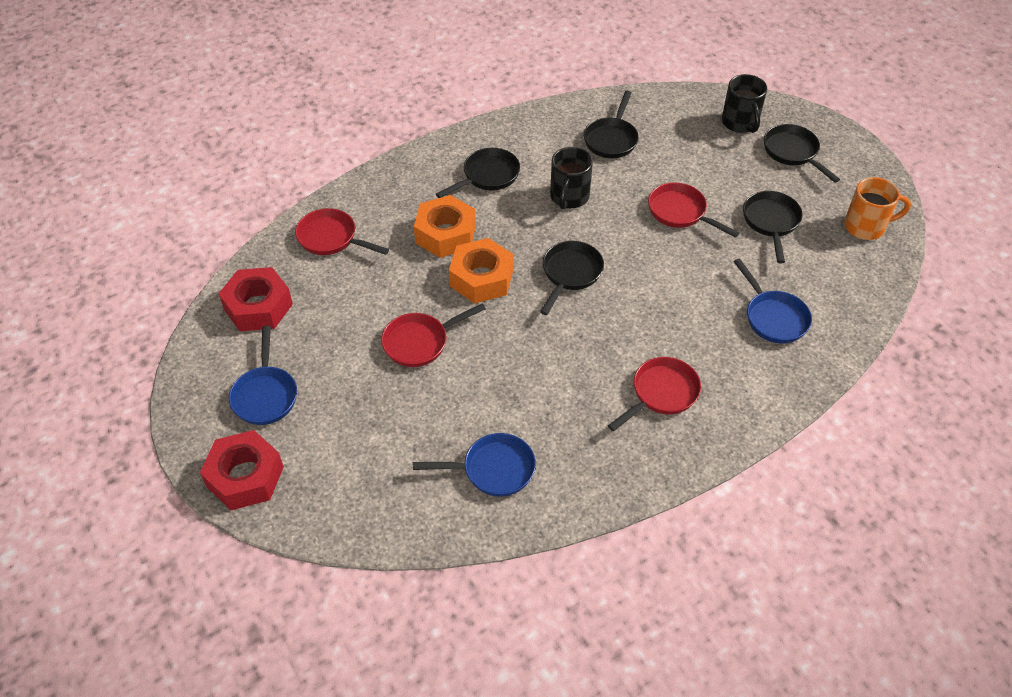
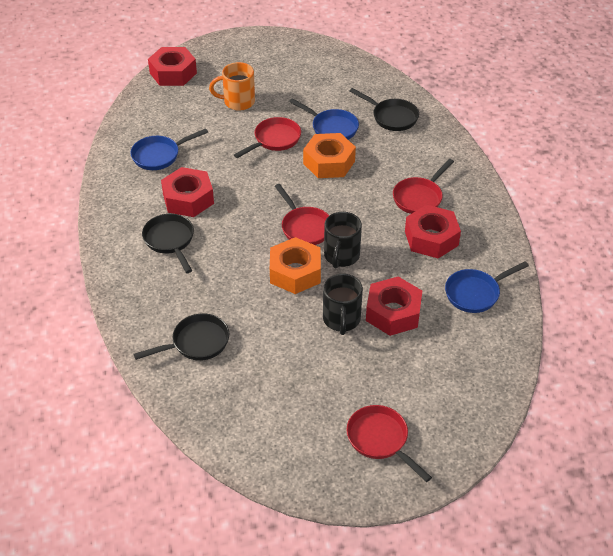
black pan: [436,148,520,198] [540,241,604,315] [584,91,639,158] [743,191,803,264] [764,124,840,183] = 5 -> [134,313,229,360] [142,214,194,273] [349,88,419,131] = 3
red nut: [200,430,284,510] [218,267,293,331] = 2 -> [148,47,197,86] [161,167,214,217] [366,277,422,336] [405,205,461,258] = 4

